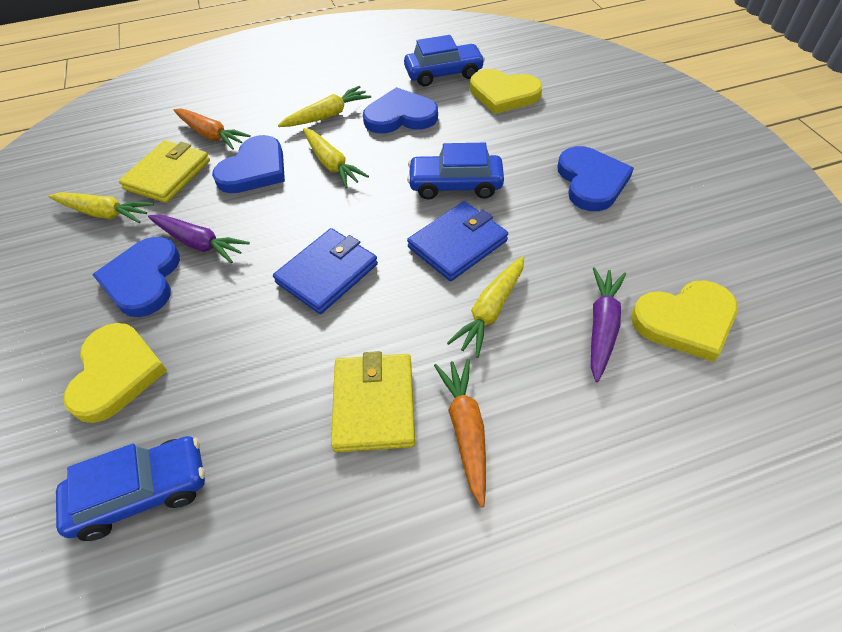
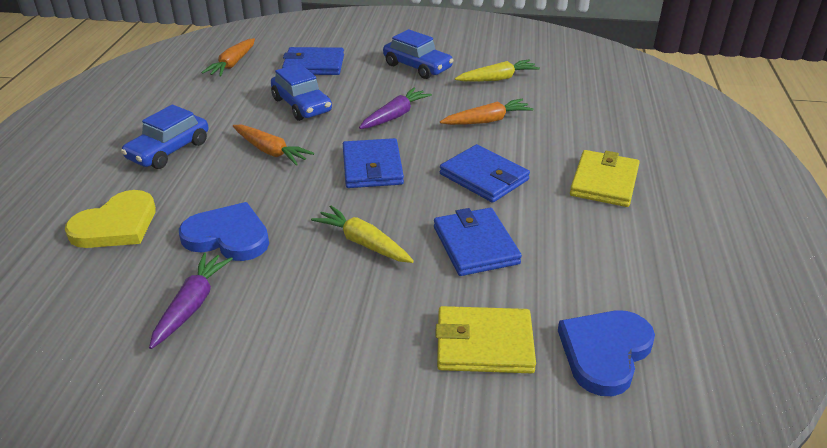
blue heart: [92,237,180,317] [212,135,285,193] [363,87,438,134] [557,146,634,211] = 4 -> [179,202,269,261] [558,311,655,396] = 2
blue wallet: [273,228,378,314] [407,201,508,281] = 2 -> [282,47,344,75] [343,138,404,188] [434,208,522,276] [440,144,530,203] = 4
orange carrot: [173,108,251,150] [434,359,486,508] = 2 -> [201,38,255,77] [233,124,314,166] [440,99,533,125] = 3
yellow carrot: [48,192,154,223] [278,86,371,127] [303,128,369,188] [447,256,524,358] = 4 -> [311,206,414,263] [455,59,540,82] = 2
yellow heart: [63,323,167,423] [470,69,542,114] [631,280,738,362] = 3 -> [65,190,156,248] = 1

